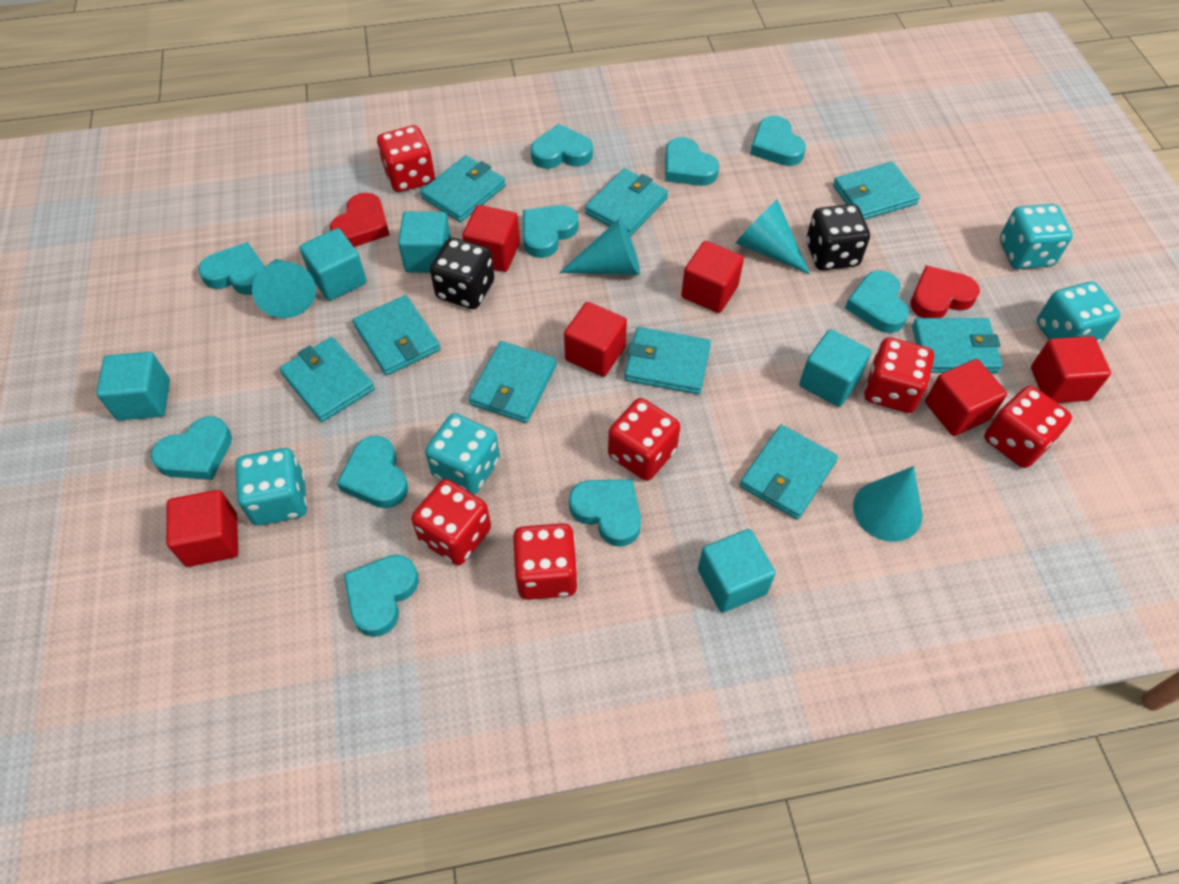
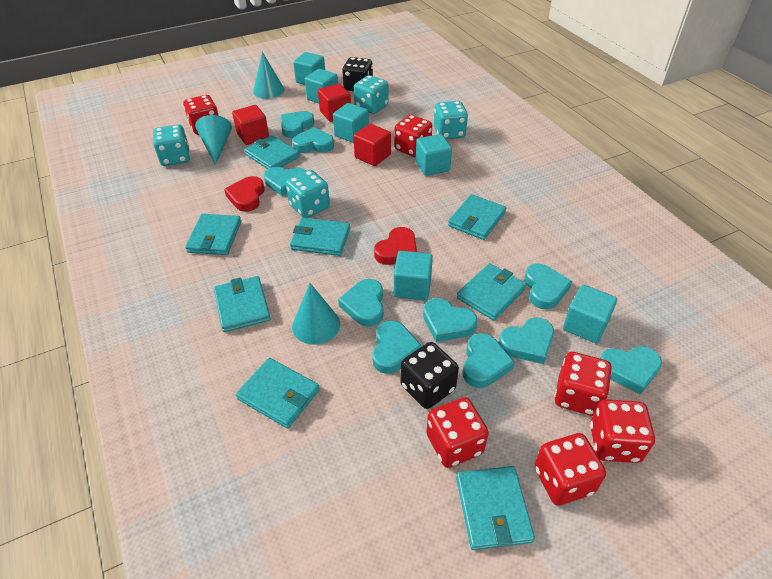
red cube: [166,490,238,567] [462,205,520,272] [564,302,627,377] [681,241,744,313] [925,359,1007,436] [1031,336,1111,403] = 6 -> [232,105,269,145] [318,84,351,122] [353,124,391,166] = 3
turquoise cone: [252,259,316,318] [559,218,640,275] [736,200,810,274] [853,466,922,542] = 4 -> [195,115,232,165] [253,52,284,99] [292,283,340,345] = 3
turquoise cube: [96,352,170,420] [300,228,367,301] [398,212,451,273] [698,529,776,613] [799,329,871,407] = 5 -> [293,52,325,85] [305,69,338,103] [333,103,369,143] [394,251,433,300] [416,134,452,176] [563,285,617,343] = 6
turquoise wallet: [280,337,375,422] [353,295,441,376] [420,155,506,222] [469,341,557,423] [585,169,668,236] [625,327,711,394] [740,425,838,520] [833,162,920,220] [912,318,1002,373] = 9 -> [185,214,241,255] [214,276,271,332] [236,358,320,428] [244,135,300,169] [290,217,350,256] [448,194,506,240] [456,466,535,550] [457,263,526,321] = 8

